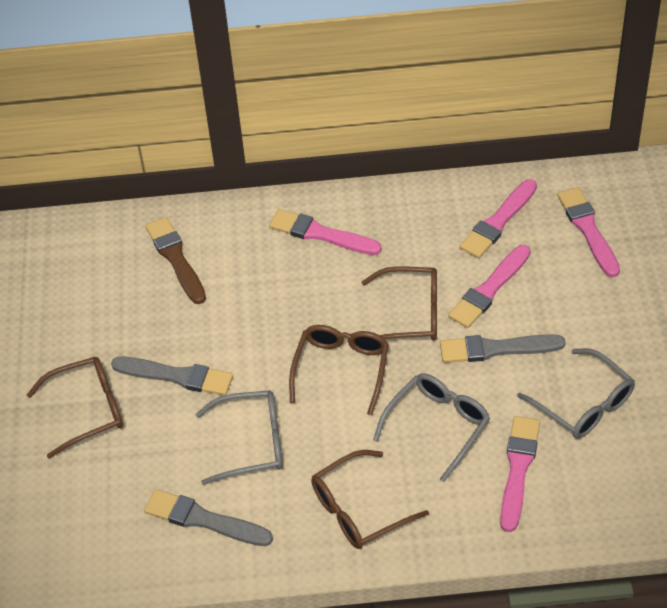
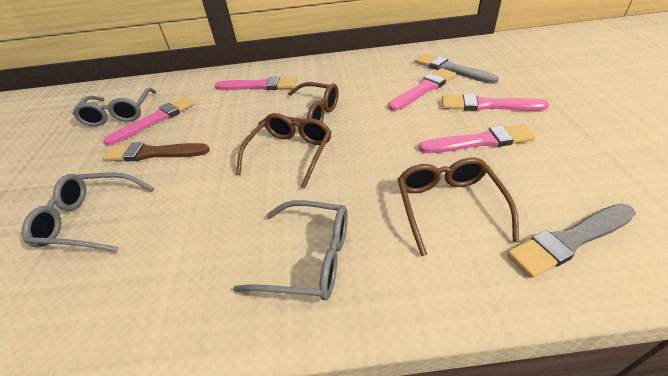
brown glasses: [27,357,123,459] [289,325,389,415] [311,450,429,549] [362,266,437,340] = 4 -> [236,113,332,189] [258,82,339,124] [398,157,519,256] = 3
grey brush: [111,357,233,395] [144,489,273,546] [440,335,566,363] = 3 -> [415,54,499,84] [507,204,636,278] = 2

